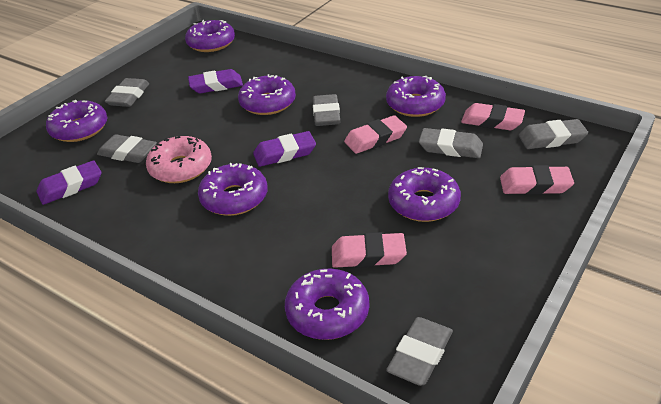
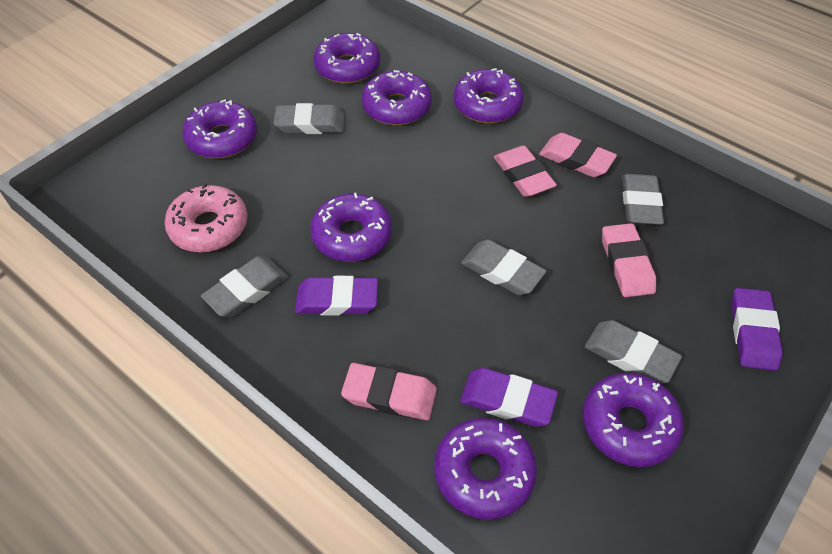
grey eraser: [97,134,157,163] [105,78,150,107] [313,94,340,126] [386,317,453,386] [419,128,483,158] [519,119,588,149] = 6 -> [201,256,288,317] [274,103,344,134] [461,239,546,295] [585,320,682,384] [622,174,664,225] = 5

